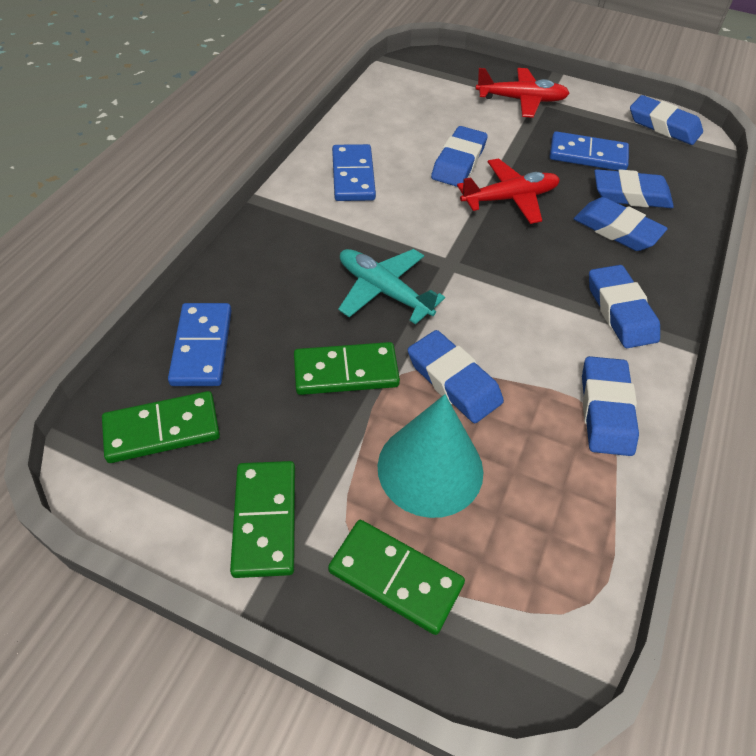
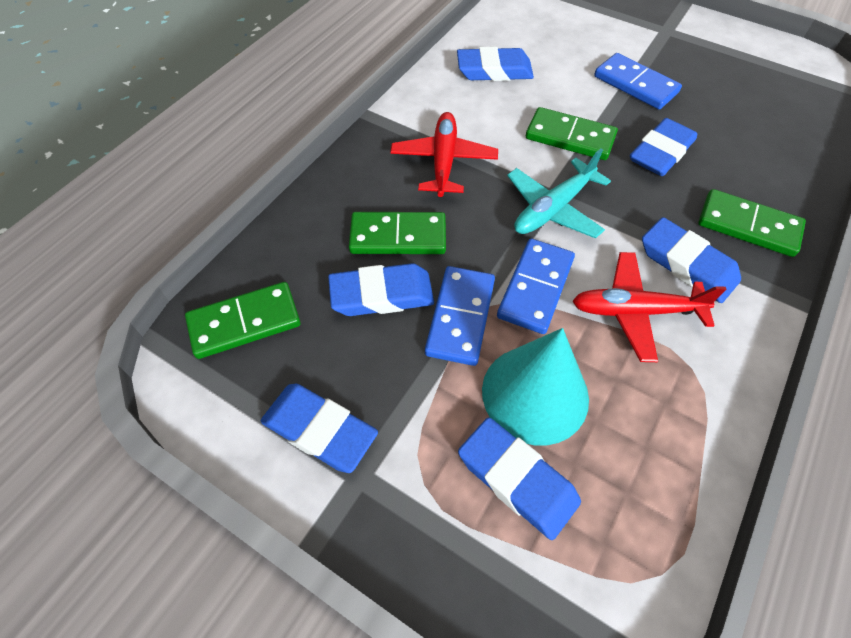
blue eraser: [408,330,504,423] [431,126,488,187] [574,197,668,251] [582,356,639,456] [589,265,660,348] [594,169,674,208] [630,95,703,145] = 7 -> [260,383,378,473] [328,263,434,316] [457,46,534,81] [458,417,581,540] [630,118,697,176] [642,217,741,303] = 6

